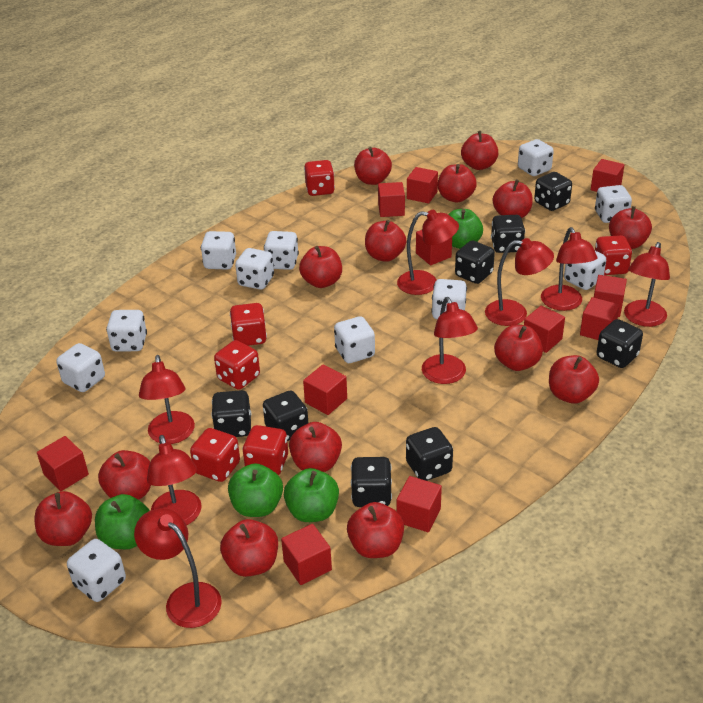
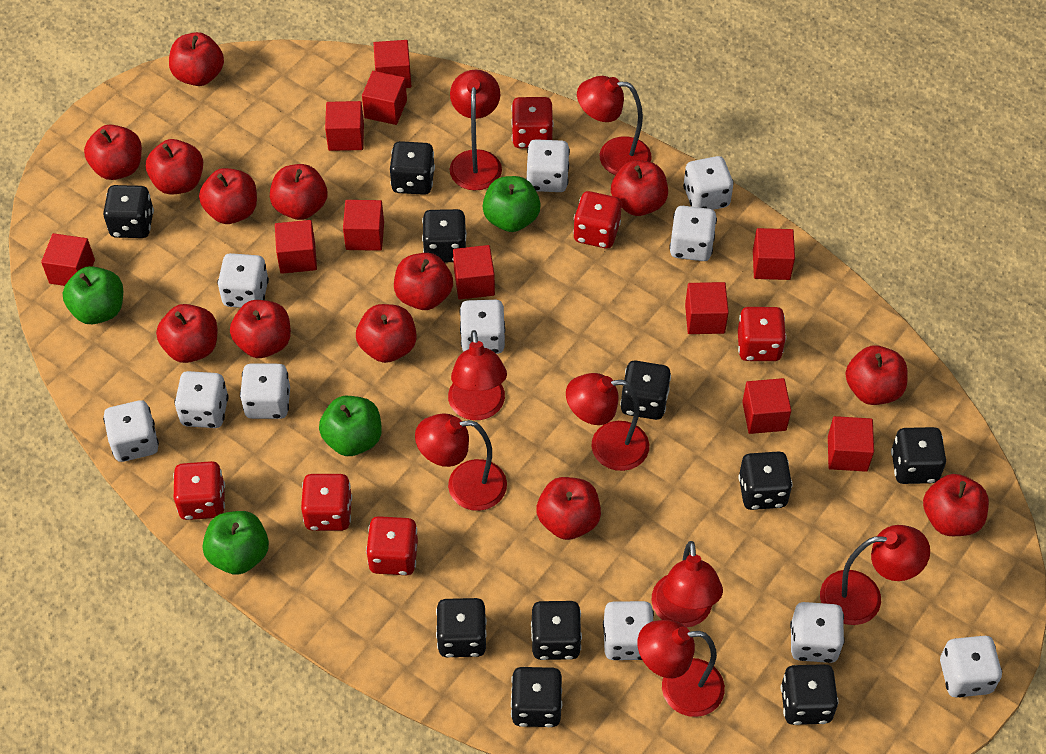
black dice: [211,390,251,437] [263,390,308,441] [351,457,392,507] [406,427,453,481] [455,241,495,284] [491,215,525,253] [534,172,572,211] [597,319,643,368] = 8 -> [103,185,154,238] [390,141,435,195] [422,209,467,262] [436,598,487,657] [511,667,562,727] [531,601,582,660] [620,360,671,420] [738,451,793,510] [781,664,839,725] [891,427,946,484] = 10
red apple: [34,491,92,546] [98,450,151,500] [220,519,278,577] [289,422,342,472] [299,246,342,288] [347,502,404,558] [354,147,392,185] [365,220,406,262] [438,164,477,202] [461,131,498,170] [493,179,533,218] [494,325,543,371] [549,355,599,404] [609,206,652,249] = 14 -> [84,125,142,180] [146,139,203,195] [156,304,217,363] [169,32,224,86] [199,168,257,224] [230,300,291,358] [270,164,327,220] [356,304,417,363] [394,253,453,310] [536,477,601,540] [611,160,668,216] [845,345,908,405] [923,474,989,536] = 13

